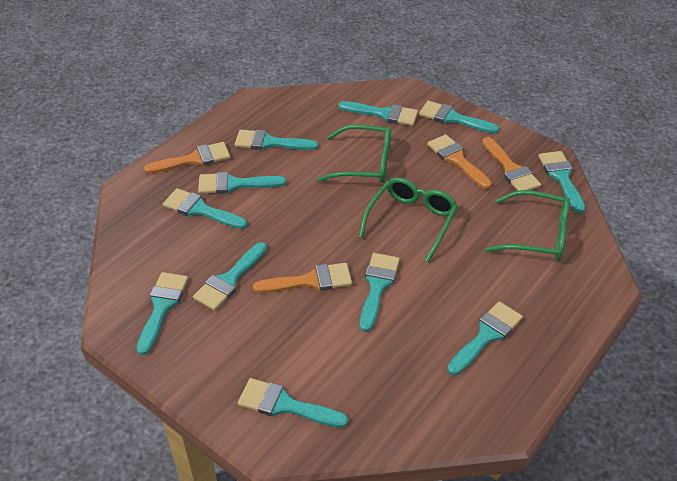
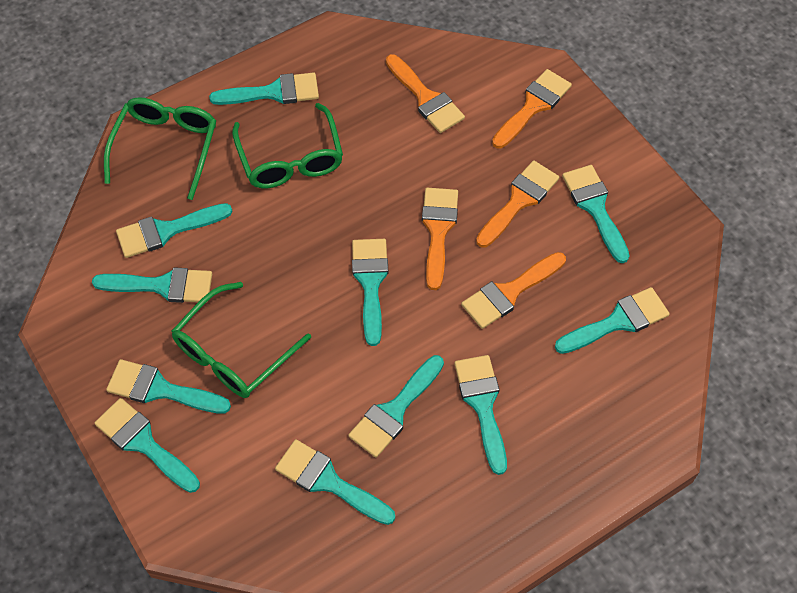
orange brush: [144,142,230,174] [253,263,352,293] [427,134,492,189] [482,137,541,191] = 4 -> [386,54,465,133] [422,188,458,290] [461,252,566,329] [476,160,559,247] [492,69,572,148] = 5

